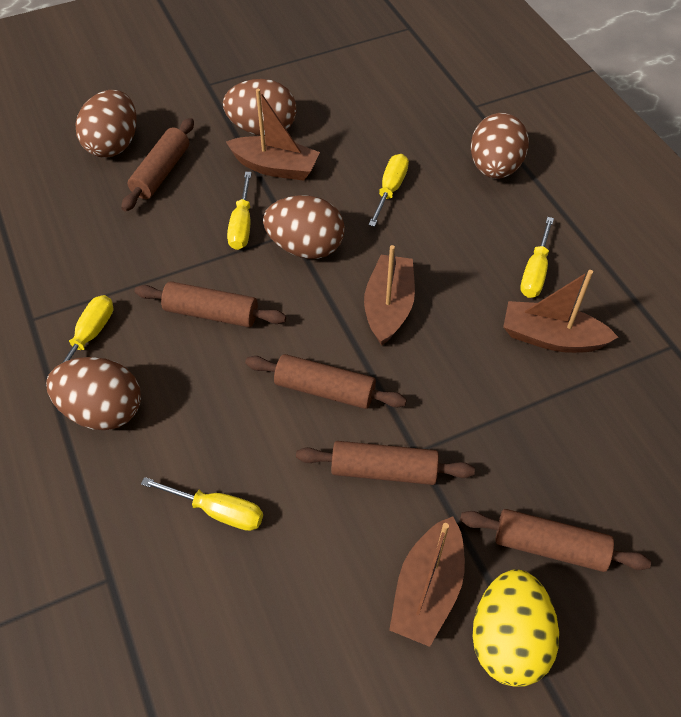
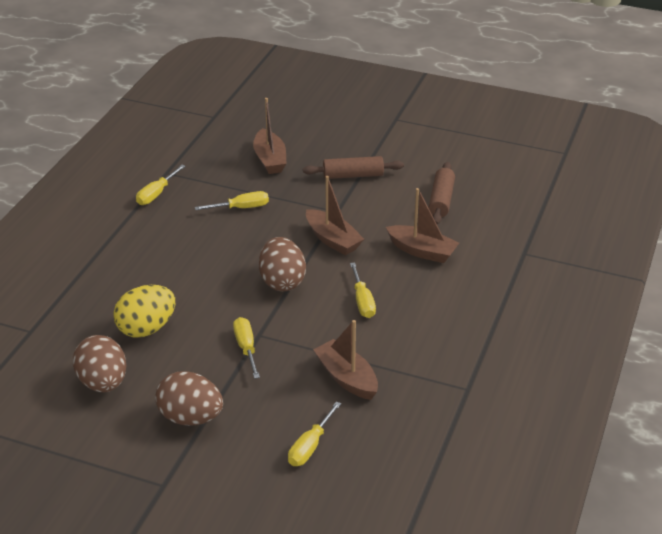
brown egg: [46,357,141,430] [76,90,137,157] [223,79,296,136] [263,195,345,259] [470,113,529,179] = 5 -> [73,335,127,392] [155,371,223,425] [259,237,306,291] = 3
brown rolling pin: [121,118,194,212] [135,281,286,327] [245,354,407,409] [296,441,475,485] [460,509,651,572] = 5 -> [303,156,404,179] [428,162,455,224] = 2

